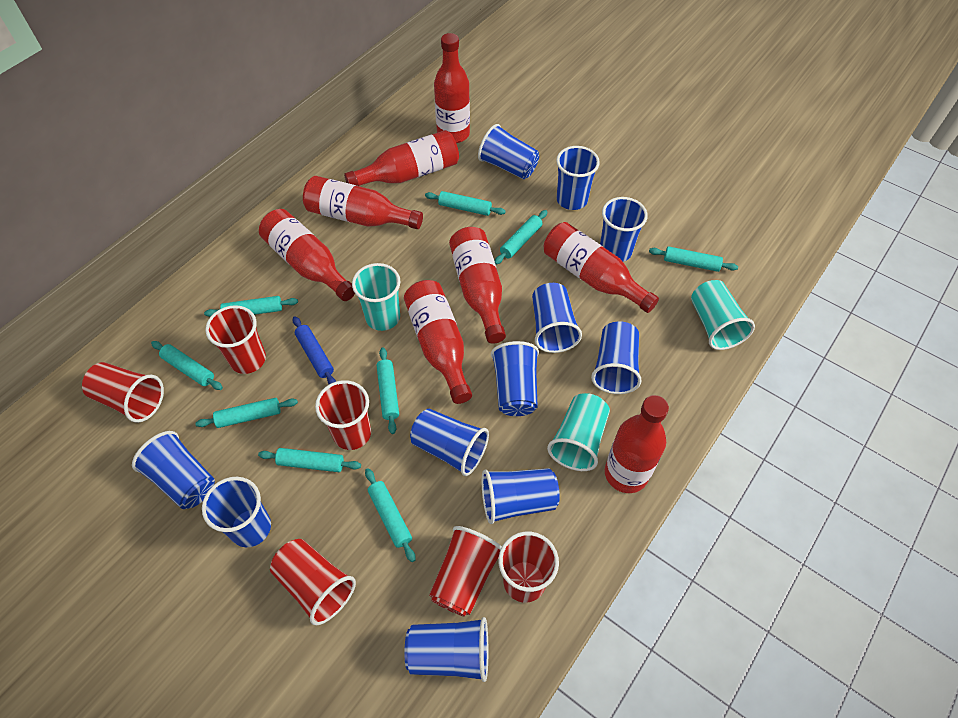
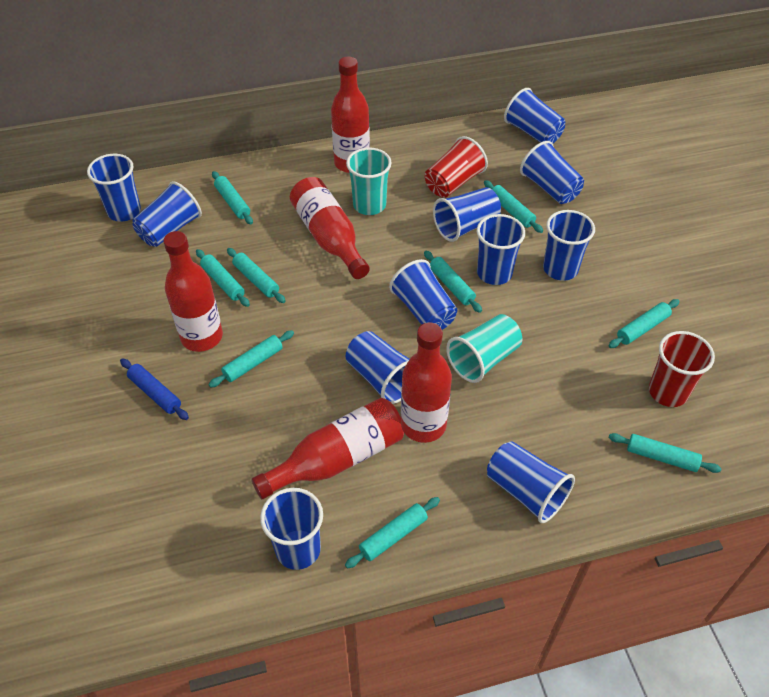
red bottle: [259,209,355,301] [303,176,423,229] [344,130,459,186] [404,280,472,404] [434,33,470,143] [449,227,506,344] [544,222,659,313] [605,395,669,493] = 8 -> [163,231,223,352] [251,398,405,499] [290,177,370,279] [331,57,370,173] [401,323,452,443] = 5
red cup: [82,362,164,423] [205,305,266,374] [270,539,356,625] [315,380,371,450] [429,526,502,617] [499,532,559,603] = 6 -> [425,136,488,198] [649,331,715,407] = 2
turquoise cup: [352,263,401,331] [547,393,610,471] [691,280,755,350] = 3 -> [346,147,392,215] [446,314,522,383] = 2

